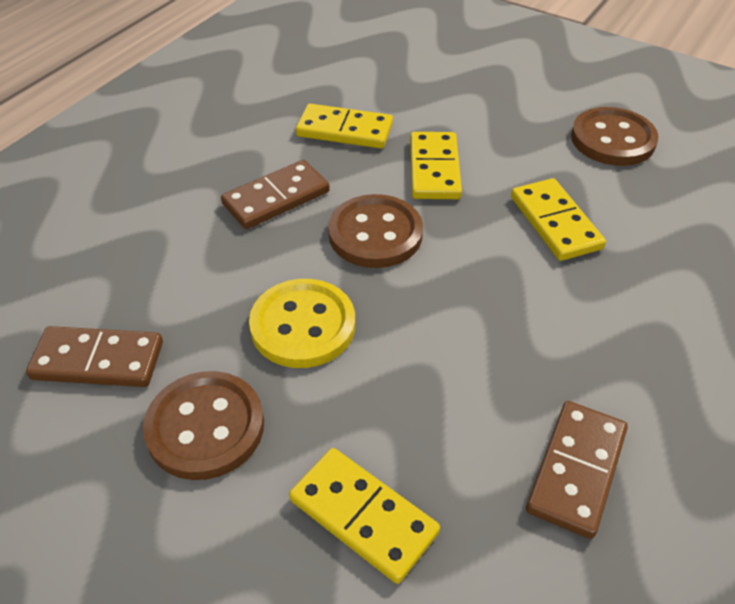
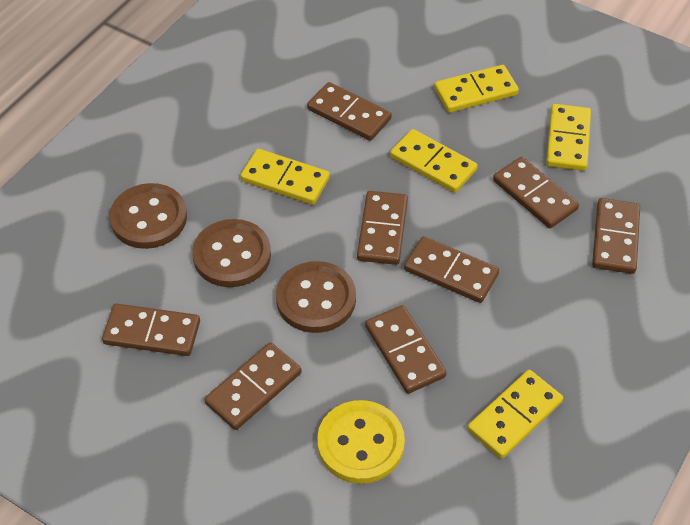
brown domino: [26,326,163,387] [221,160,330,229] [526,401,628,539] = 3 -> [102,304,200,356] [204,342,302,430] [307,82,392,141] [357,191,408,265] [365,305,447,394] [404,236,499,303] [493,157,579,228] [592,198,640,274] = 8
yellow domino: [289,448,440,584] [296,104,393,149] [410,132,462,199] [511,178,606,261] = 4 -> [240,149,330,205] [390,129,478,193] [434,65,519,113] [467,370,563,459] [546,104,591,171] = 5

